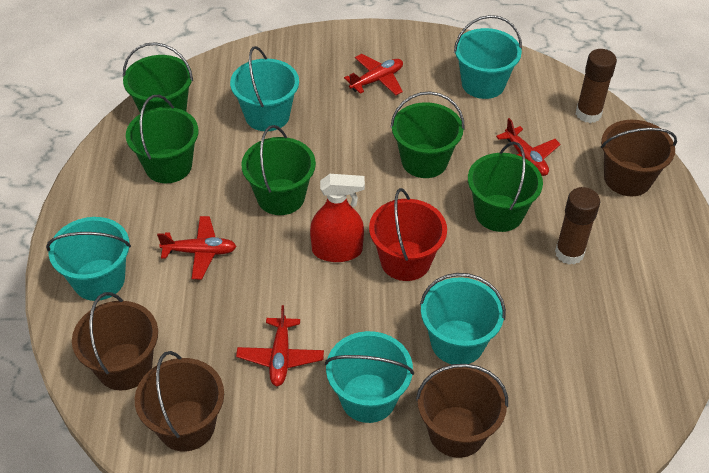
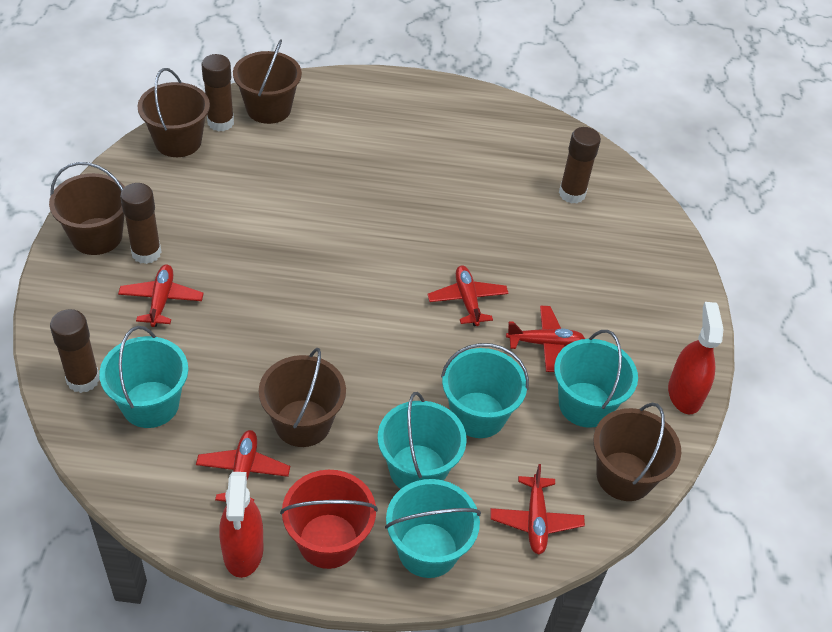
brown bucket: [72,292,158,390] [135,351,224,452] [416,364,508,458] [601,120,677,196] = 4 -> [49,162,125,255] [138,68,210,157] [233,39,302,124] [259,348,346,447] [593,403,681,501] = 5
brown glue stick: [555,187,600,265] [576,49,617,123] = 2 -> [50,309,100,393] [120,183,162,264] [202,54,234,132] [559,127,601,203] = 4
green bucket: [123,42,193,114] [126,95,198,183] [241,125,316,215] [390,91,465,178] [468,141,543,232] = 5 -> none = 0
red plane: [157,216,237,279] [236,305,324,386] [344,54,403,95] [496,118,561,176] = 4 -> [118,264,204,327] [196,430,290,502] [427,266,509,326] [490,464,585,555] [506,306,585,372] = 5
red spray bottle: [310,174,365,262] = 1 -> [220,472,264,578] [668,302,724,414] = 2

